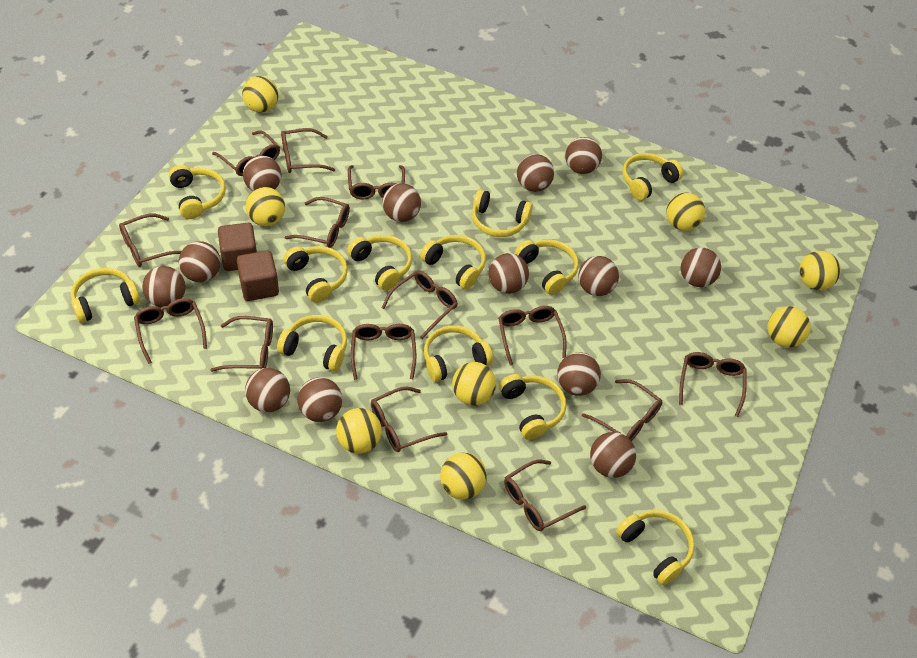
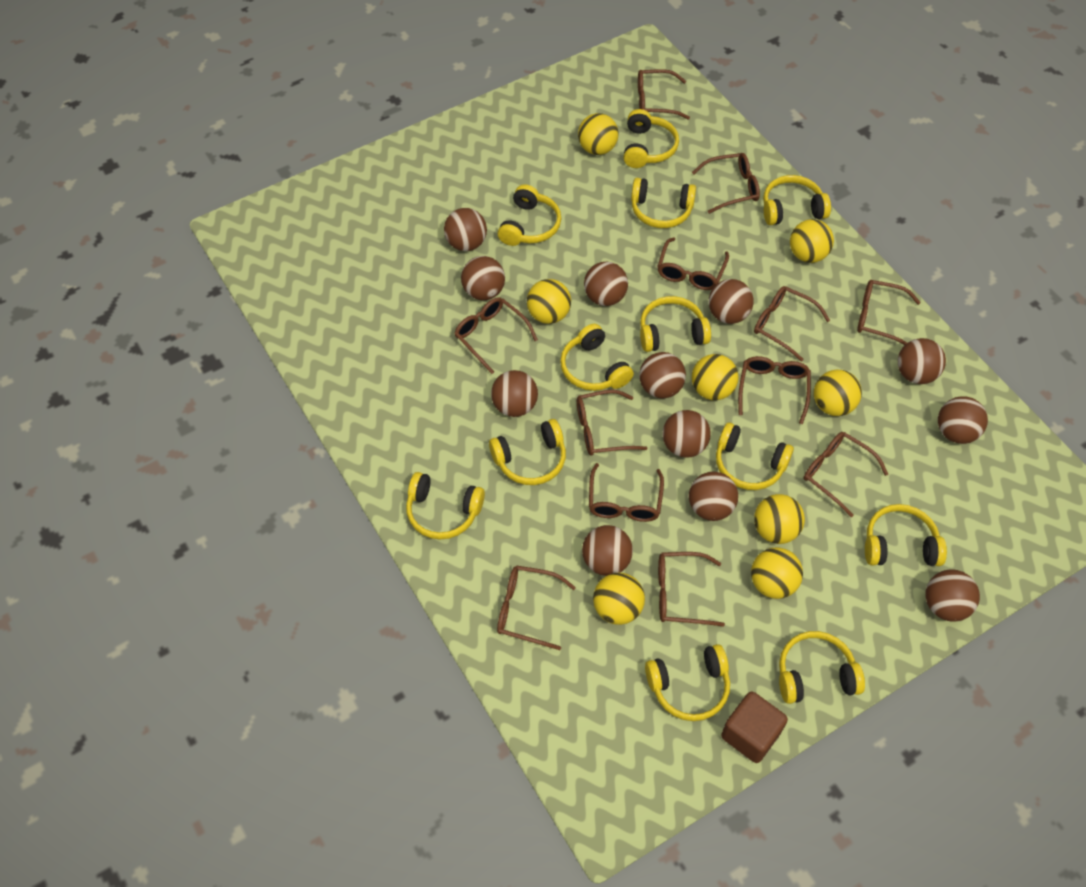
brown ball: [142,266,186,307] [179,241,221,282] [243,156,281,191] [245,368,290,412] [297,377,342,422] [382,183,421,222] [488,253,529,294] [517,154,554,192] [557,352,601,396] [565,137,602,174] [578,256,619,296] [590,432,636,478] [681,248,721,287] = 13 -> [444,208,487,251] [461,256,505,300] [491,370,538,417] [582,525,633,576] [584,261,628,306] [639,352,686,398] [663,410,711,458] [689,472,738,521] [709,279,754,324] [898,338,946,384] [925,569,980,621] [938,396,988,444] = 12
brown cube: [218,223,257,271] [237,251,279,301] = 2 -> [721,691,788,763] = 1
brown glasses: [119,214,181,267] [134,298,207,364] [210,316,273,372] [212,130,280,176] [281,128,335,173] [284,197,350,248] [348,165,405,200] [351,324,416,380] [371,387,447,452] [382,271,458,339] [498,306,567,365] [504,459,586,531] [582,379,663,441] [679,352,747,417] = 14 -> [454,297,538,374] [497,565,576,650] [577,390,647,456] [589,463,664,522] [638,69,690,119] [657,237,729,290] [658,552,725,627] [692,153,760,214] [738,356,811,424] [754,286,830,362] [804,432,888,517] [857,280,921,345] = 12

